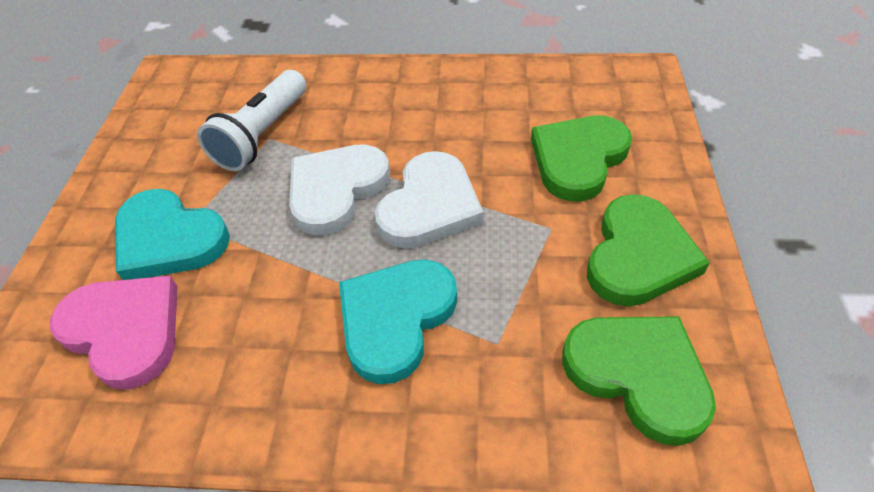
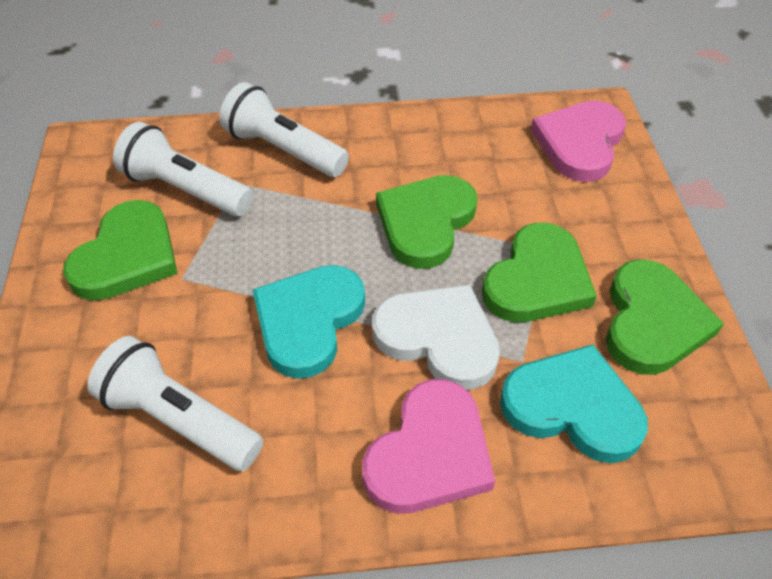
green heart: [531,115,632,201] [562,316,716,446] [587,194,710,307] = 3 -> [63,200,178,300] [376,175,478,269] [482,223,597,322] [606,259,724,375] = 4
pink heart: [49,276,178,389] = 1 -> [362,379,495,513] [531,101,626,182] = 2
white flashlight: [197,70,306,171] = 1 -> [87,336,263,471] [113,122,253,216] [219,82,349,177] = 3
white heart: [289,145,390,235] [375,151,483,249] = 2 -> [372,285,500,390] = 1

